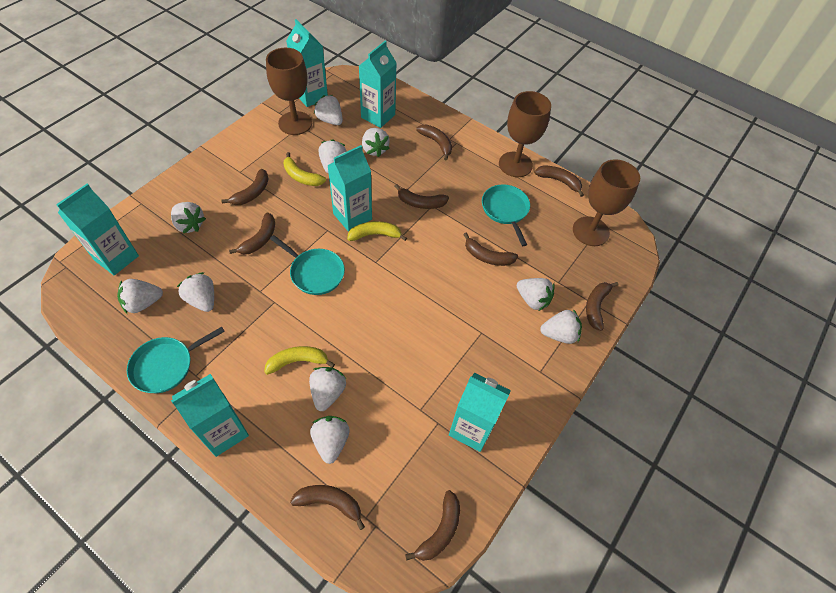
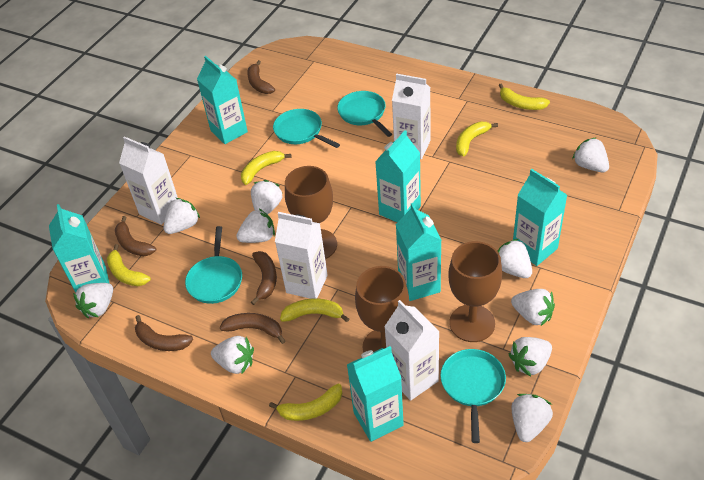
brown banana: [221,169,269,205] [229,212,275,255] [290,485,365,530] [394,184,449,209] [405,490,460,561] [416,125,452,161] [463,233,518,266] [534,166,584,197] [586,282,619,331] = 9 -> [115,216,156,256] [135,315,193,351] [220,313,285,344] [247,60,275,94] [251,251,277,305] = 5
turquoise pan: [127,327,225,393] [270,235,345,295] [482,184,530,246] = 3 -> [185,226,242,304] [273,109,340,148] [337,91,392,137] [440,349,506,443] = 4
white carton: none = 0 -> [119,136,178,225] [275,212,328,299] [384,300,439,401] [392,74,430,159] = 4
yellow banana: [264,346,335,375] [283,152,326,186] [347,221,407,241] = 3 -> [107,244,151,286] [241,151,291,185] [269,384,343,421] [280,299,349,322] [456,122,498,156] [498,84,550,110] = 6

